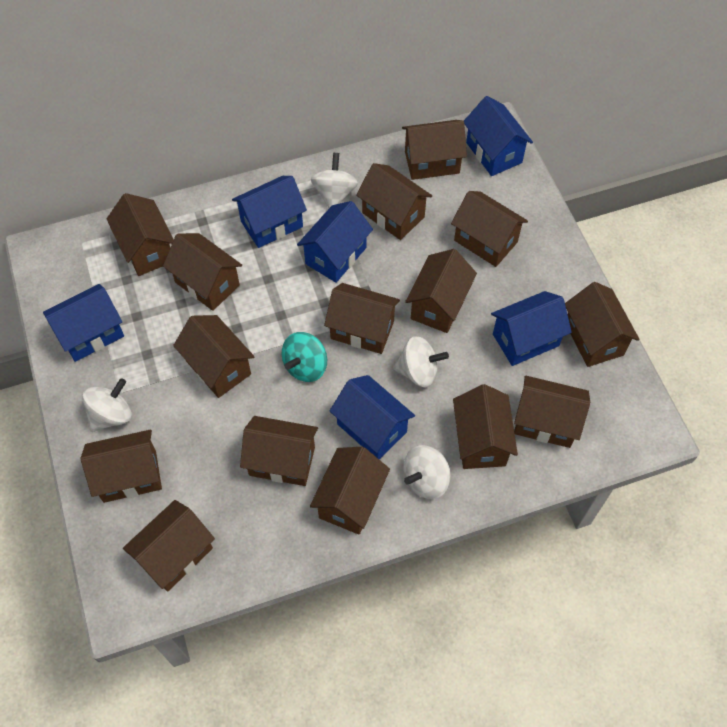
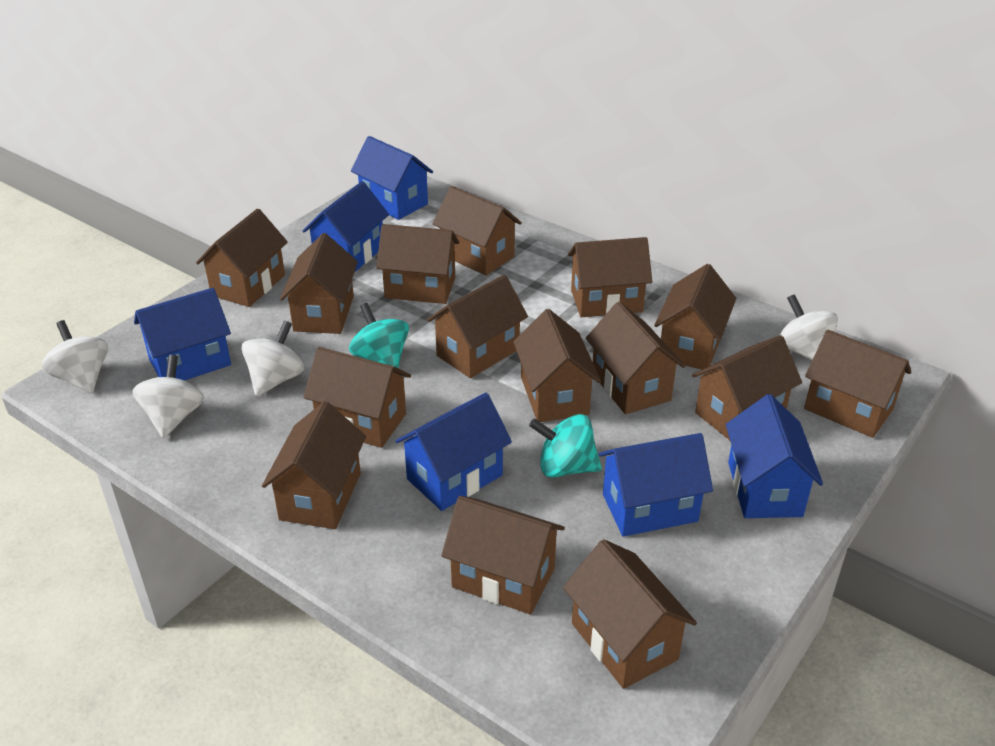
turquoise spinning top: [282,332,327,382] = 1 -> [349,303,409,368] [529,414,602,478] = 2

